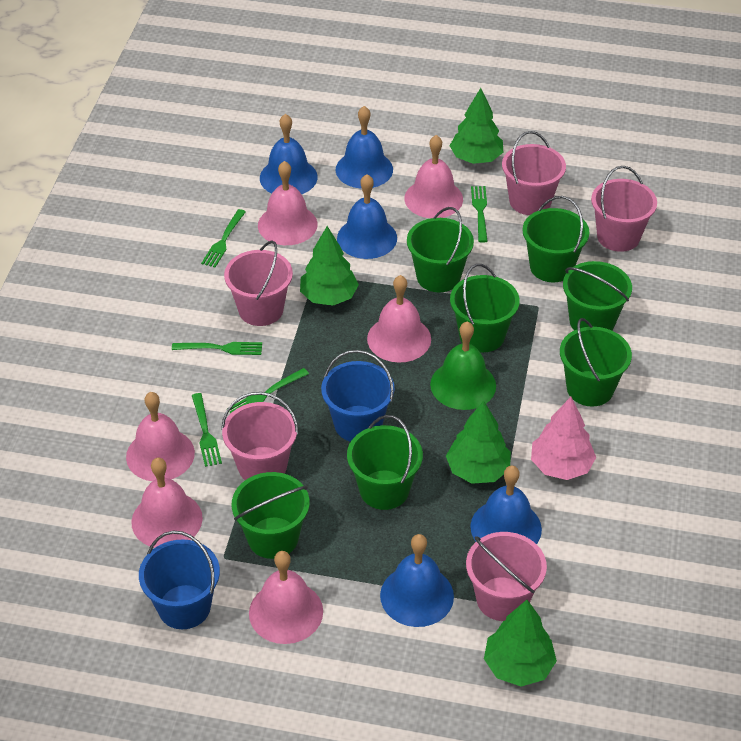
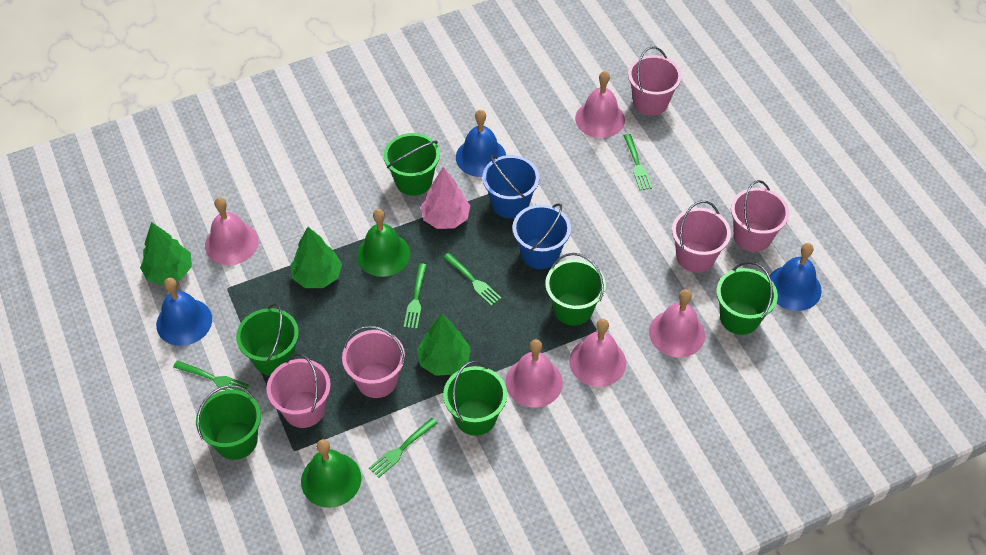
blue bell: [260,114,318,194] [336,106,393,189] [337,174,397,259] [380,534,454,627] [470,466,542,544] = 5 -> [156,278,212,346] [456,110,506,177] [769,243,822,311] = 3
green bell: [430,321,496,410] = 1 -> [301,439,361,508] [357,209,410,277] = 2
green bucket: [232,472,310,559] [347,415,423,510] [407,207,474,292] [450,264,520,352] [522,196,590,282] [560,318,632,407] [563,261,632,330] = 7 -> [196,385,261,460] [236,303,299,376] [384,133,440,196] [443,361,507,436] [545,253,606,325] [717,262,778,335] = 6
green tree: [300,226,359,306] [446,400,511,484] [450,88,503,164] [484,600,557,686] = 4 -> [140,222,192,285] [291,227,342,288] [417,313,471,376] = 3
pink bell: [126,392,195,481] [131,458,203,548] [249,551,323,644] [258,161,317,245] [367,275,431,363] [404,135,463,218] = 6 -> [205,197,258,265] [505,339,563,408] [569,319,626,387] [575,71,625,138] [649,289,705,357] = 5

